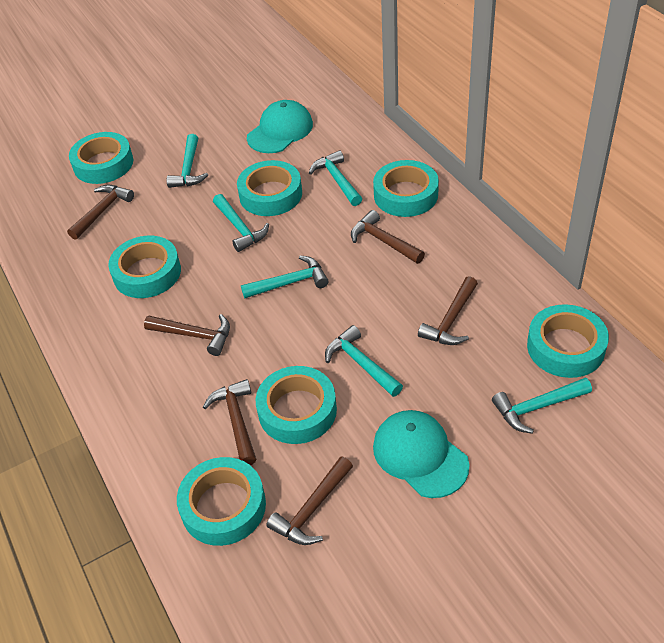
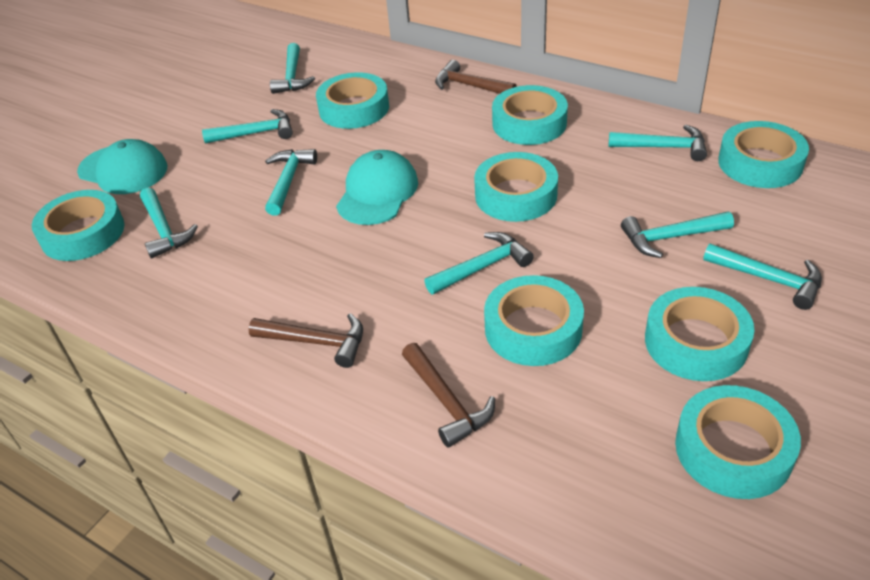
brown hammer: [67,185,134,240] [144,314,230,356] [203,379,256,465] [266,456,353,545] [351,210,425,264] [418,276,478,345] = 6 -> [249,313,363,368] [402,343,495,448] [435,60,517,94] = 3
turquoise hammer: [167,134,208,188] [213,194,269,252] [241,255,329,298] [309,150,362,206] [325,325,403,397] [492,378,592,434] = 6 -> [140,188,198,258] [202,109,293,144] [265,149,317,216] [270,43,315,94] [424,232,534,295] [608,125,707,161] [621,212,734,258] [703,244,822,310] = 8
turquoise tape: [69,132,133,184] [108,236,181,298] [177,457,266,546] [237,160,302,216] [256,366,337,444] [373,160,439,217] [527,304,609,378] = 7 -> [32,190,125,261] [316,72,389,129] [474,152,558,222] [484,275,584,366] [492,85,568,145] [645,287,754,381] [675,385,801,499] [718,121,809,188] = 8

